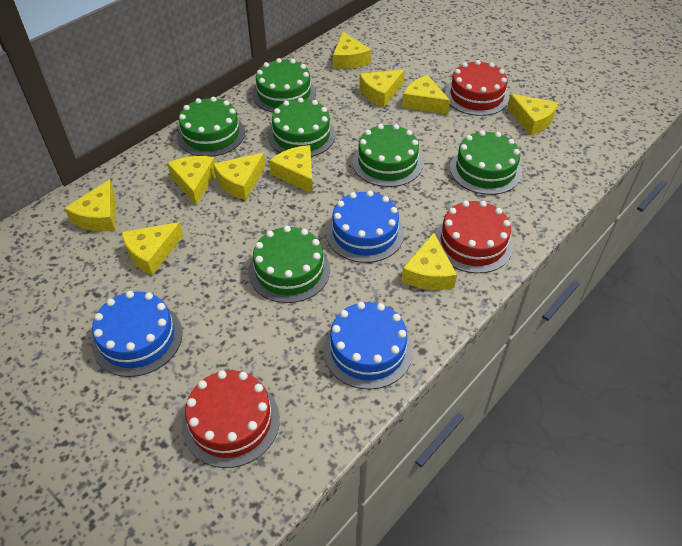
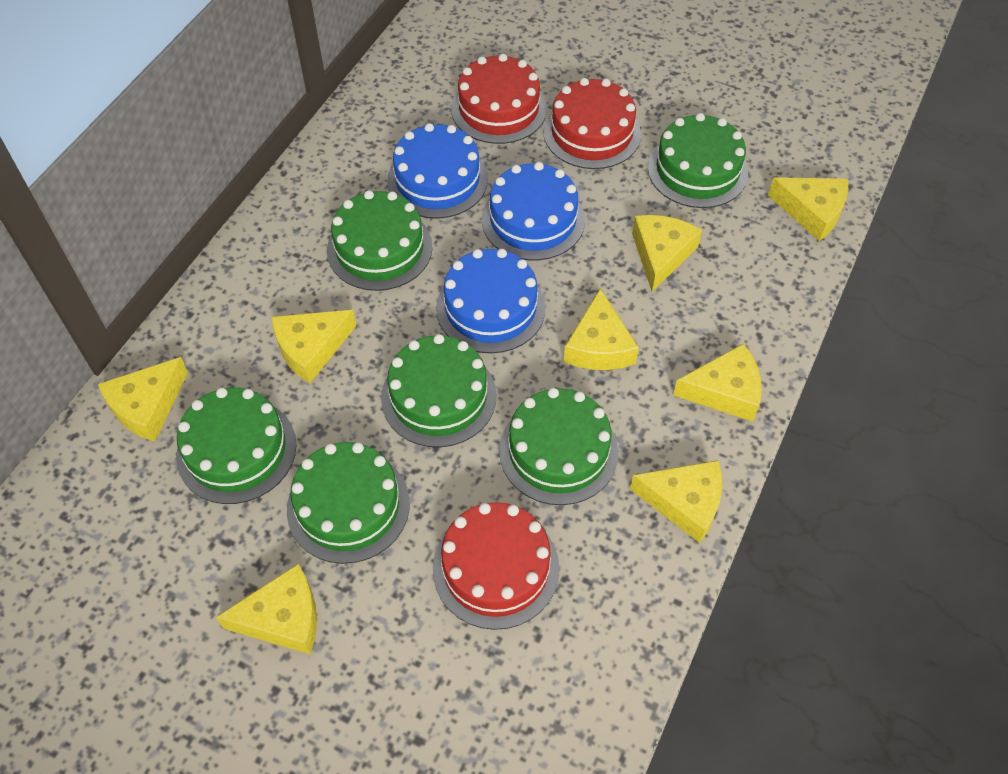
yellow cheese: [64,180,115,232] [122,222,183,275] [167,156,215,206] [213,153,266,200] [269,145,313,194] [333,32,371,69] [359,69,404,107] [401,233,457,290] [402,75,450,114] [507,94,558,136] = 10 -> [98,357,188,442] [216,564,317,654] [272,310,356,383] [564,288,639,370] [630,460,722,543] [632,215,702,291] [673,343,762,422] [768,177,848,241] = 8

